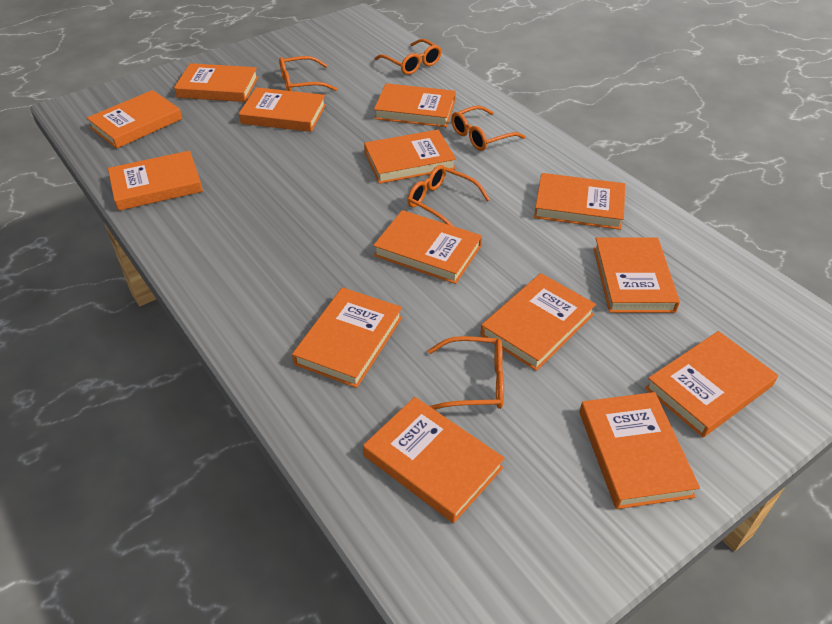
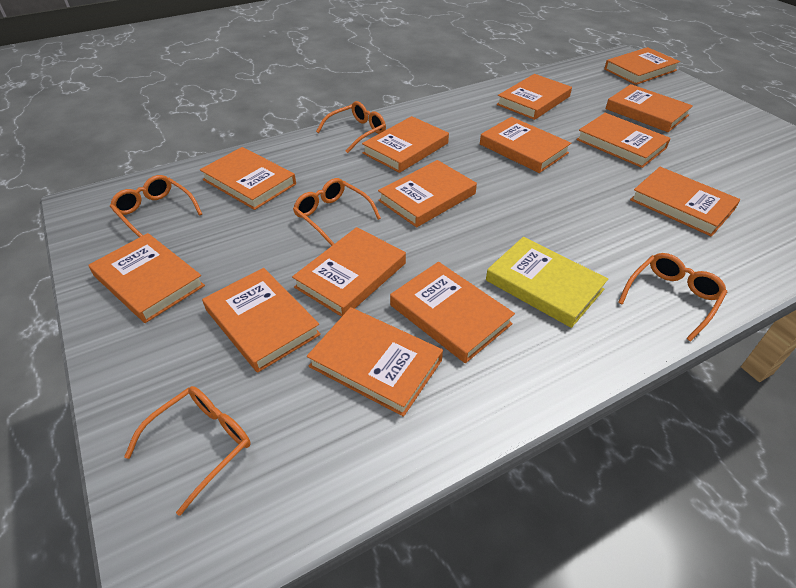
yellow book: none = 0 -> [486,237,608,328] = 1

